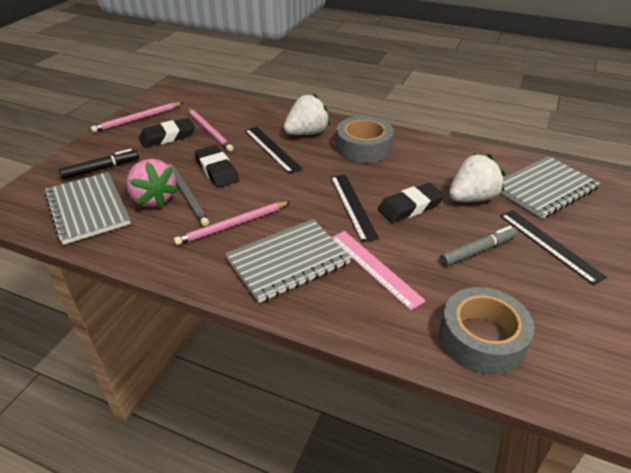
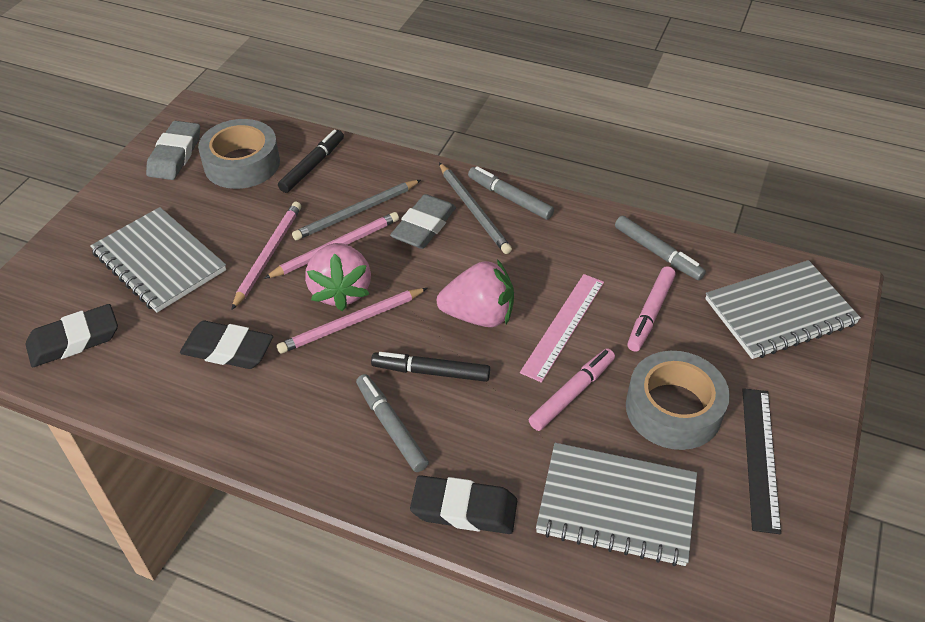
black marker: [59,149,139,179] = 1 -> [278,130,344,193] [371,352,490,382] = 2
black ruler: [244,127,303,174] [330,175,379,242] [500,210,607,285] = 3 -> [742,388,781,534] = 1
grey eraser: none = 0 -> [146,121,200,180] [390,194,456,249] = 2
grey marker: [440,226,517,266] = 1 -> [356,374,429,472] [468,166,554,220] [615,216,706,280] = 3
grey pencil: [168,163,209,226] = 1 -> [292,180,421,240] [439,163,512,254] = 2
pink marker: none = 0 -> [529,349,615,431] [627,266,676,352] = 2
pink strawberry: [126,159,179,208] = 1 -> [305,243,371,311] [437,259,514,327] = 2
white strawberry: [284,93,330,135] [449,153,505,202] = 2 -> none = 0

